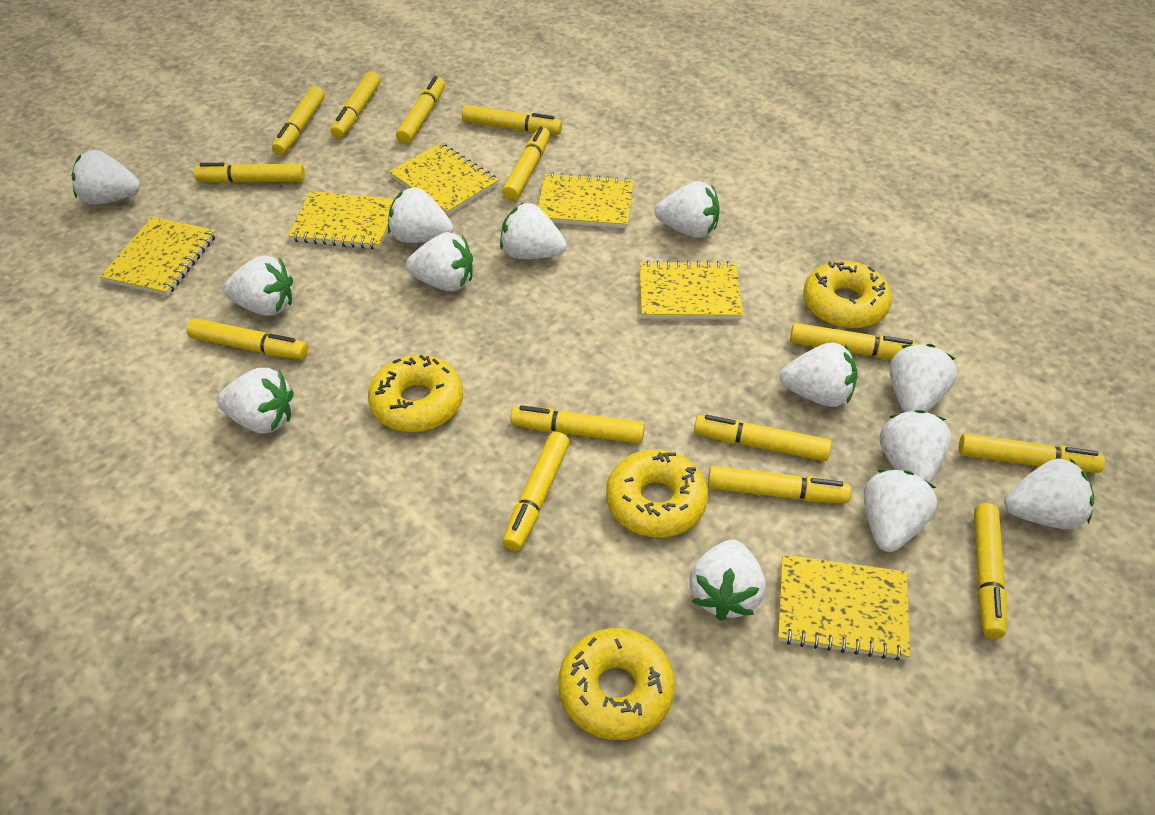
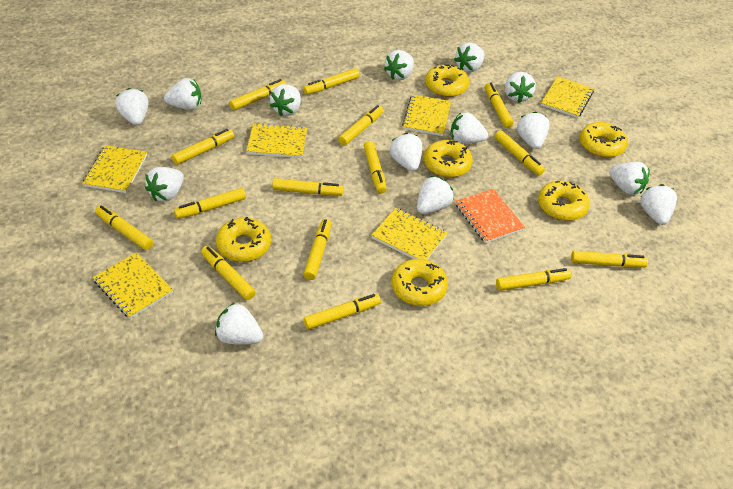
orange notebook: none = 0 -> [455,189,525,243] = 1
white strawberry: [72,150,140,205] [217,368,294,433] [223,256,293,316] [388,187,453,243] [406,232,473,291] [500,203,566,259] [655,181,720,238] [689,539,765,621] [779,342,858,407] [864,469,937,552] [879,410,951,483] [890,344,957,412] [1004,458,1094,530] = 13 -> [115,88,149,125] [145,167,184,202] [164,78,201,110] [215,302,263,345] [270,84,301,116] [384,50,414,80] [390,133,422,171] [417,176,454,214] [451,112,488,144] [454,43,484,72] [505,72,536,103] [517,112,549,149] [609,162,650,195] [640,184,677,225] = 14
yellow donut: [368,355,463,432] [559,628,675,740] [606,449,708,537] [803,261,892,328] = 4 -> [216,217,271,262] [392,259,448,306] [424,140,473,177] [425,64,469,97] [538,181,590,221] [580,122,628,158] = 6
yellow marker: [187,318,308,359] [194,163,305,183] [272,86,325,155] [330,71,381,138] [396,76,445,144] [462,105,562,135] [502,127,550,201] [503,432,570,551] [510,405,645,444] [694,415,832,461] [708,466,851,503] [790,323,918,359] [959,433,1105,473] [974,503,1007,639] = 14 -> [95,205,153,250] [172,129,234,165] [174,188,246,219] [201,246,255,300] [229,79,287,110] [272,178,344,196] [303,68,360,95] [303,294,381,330] [304,219,331,280] [338,105,383,145] [364,141,387,193] [485,83,514,128] [494,130,545,176] [496,268,571,291] [571,251,648,268] = 15

